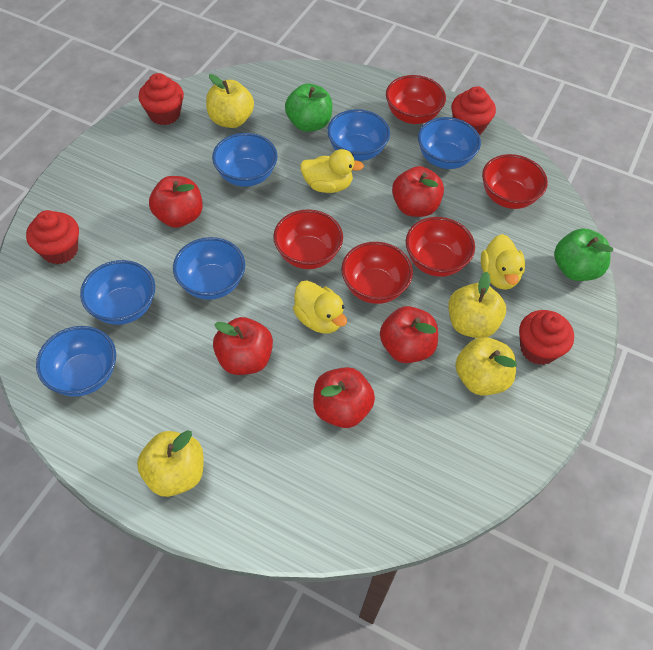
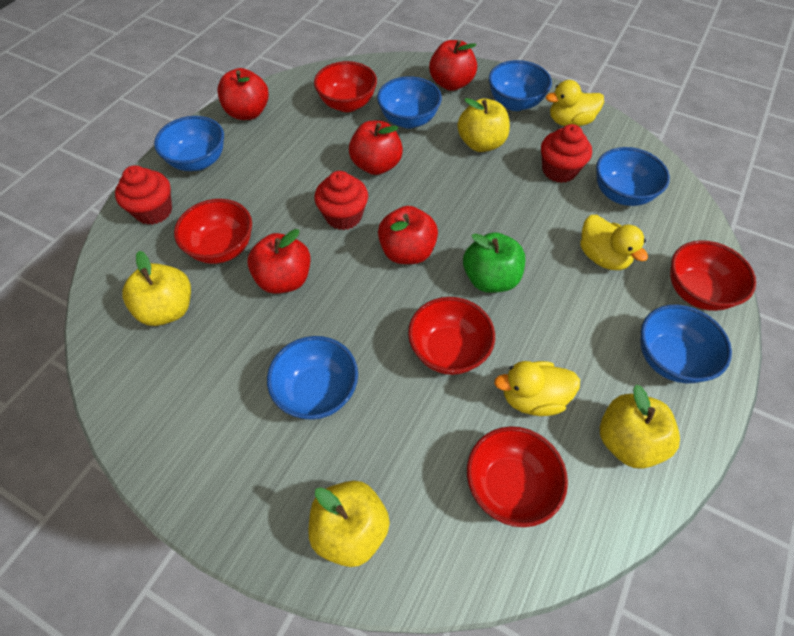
green apple: [285,83,333,132] [554,228,613,281] = 2 -> [463,232,525,293] = 1
red cupcake: [26,210,79,264] [138,73,184,125] [451,86,496,135] [519,310,574,365] = 4 -> [115,165,172,225] [315,171,368,230] [541,124,592,183] = 3

